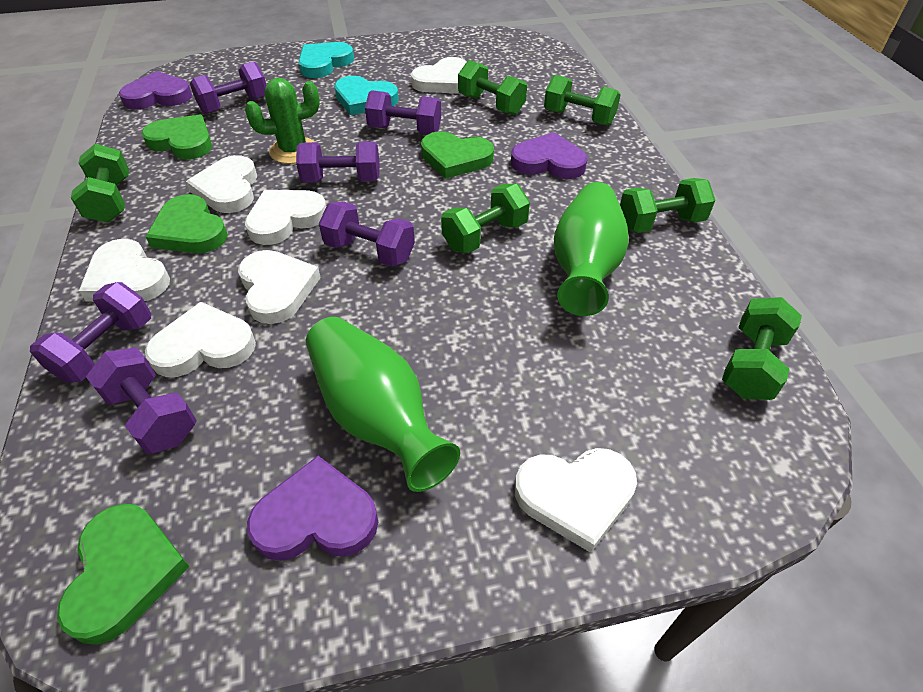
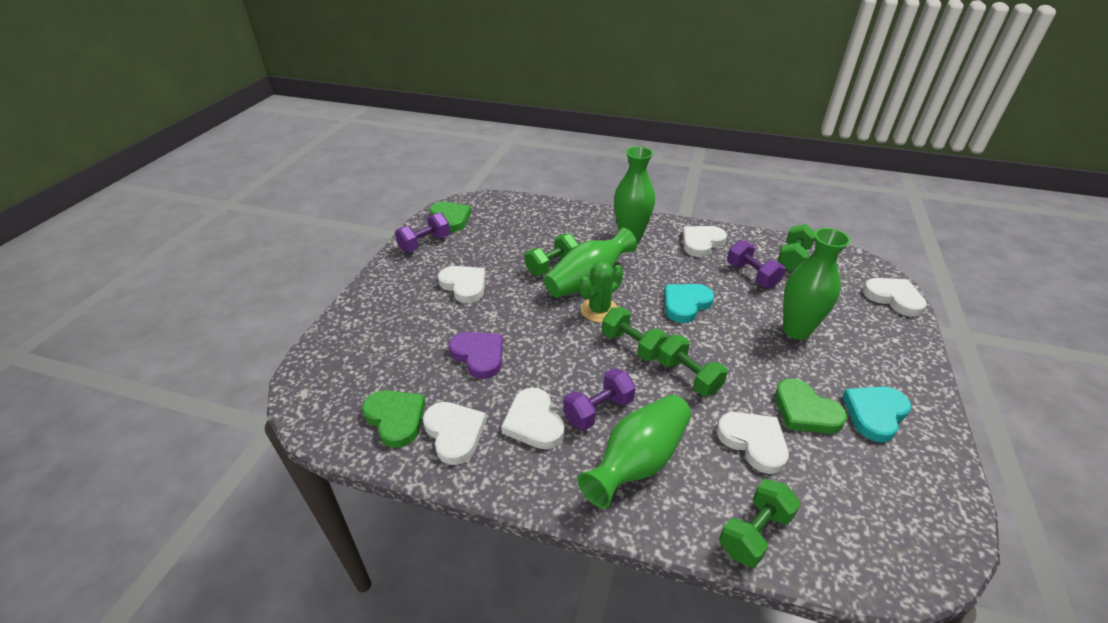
green dumbbell: [71,144,129,223] [441,184,530,253] [458,60,527,115] [544,75,621,126] [620,178,715,233] [722,297,802,400] = 6 -> [525,233,578,275] [602,307,667,361] [658,335,728,396] [719,479,801,568] [777,224,815,271] = 5
green heart: [57,504,190,645] [141,115,212,160] [146,194,228,253] [421,131,494,179] = 4 -> [362,390,426,448] [430,202,472,232] [775,378,847,434] = 3
green vase: [306,317,460,492] [554,182,629,316] = 2 -> [544,228,637,298] [578,395,691,508] [614,146,655,243] [783,228,850,340] = 4
purple dumbbell: [30,282,151,382] [86,347,197,454] [190,62,266,114] [296,141,379,183] [319,201,415,267] [365,90,441,134] = 6 -> [395,213,450,252] [563,368,636,430] [727,240,785,288] = 3
purple heart: [119,71,192,109] [247,456,378,561] [511,132,588,179] = 3 -> [449,332,503,379] = 1
white heart: [79,239,170,302] [145,302,256,377] [186,155,257,213] [238,250,321,324] [245,190,326,245] [411,57,467,94] [515,448,637,553] = 7 -> [423,402,486,465] [438,266,485,303] [501,388,565,449] [683,226,727,257] [717,412,789,474] [863,278,927,317] = 6

